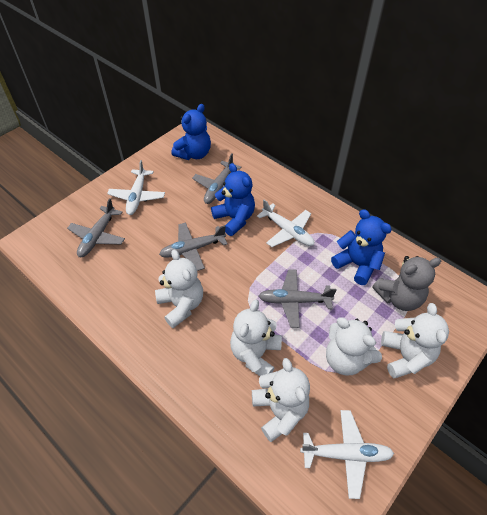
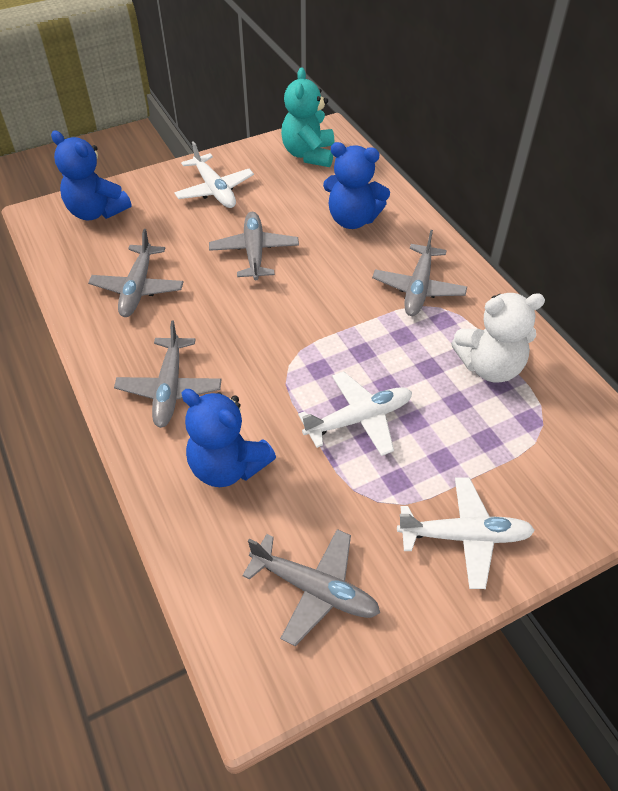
grey plane: [67,198,125,257] [159,222,228,271] [192,154,241,204] [259,269,336,328] = 4 -> [88,229,184,317] [114,321,222,428] [209,212,299,280] [242,529,380,646] [372,230,467,316] = 5
grey teddy bear: [372,256,441,311] = 1 -> none = 0
turquoise teddy bear: none = 0 -> [281,67,334,167] = 1
white teddy bear: [155,249,203,328] [230,300,282,376] [252,358,310,442] [326,317,382,375] [381,303,449,379] = 5 -> [451,293,545,382] = 1

